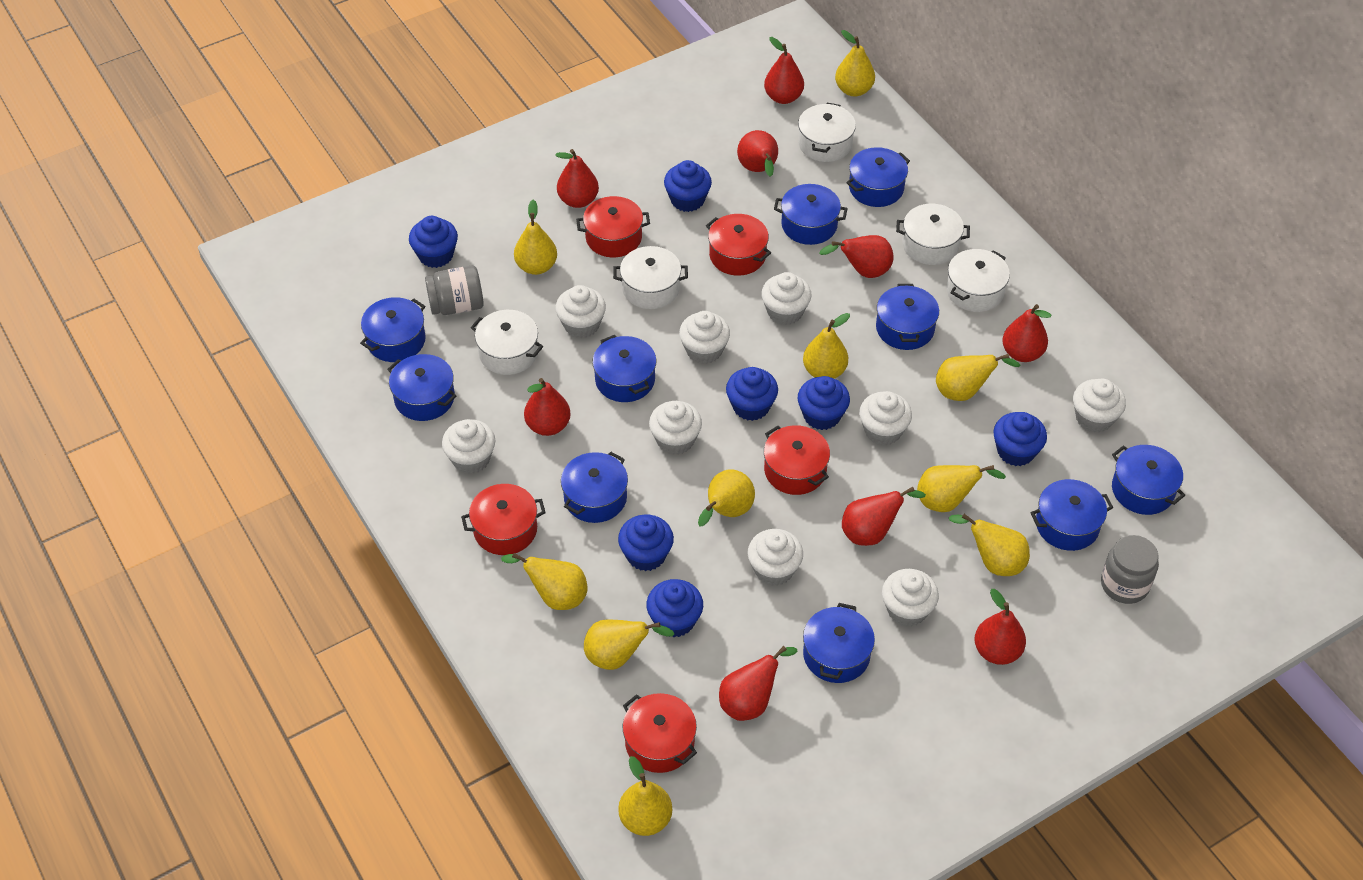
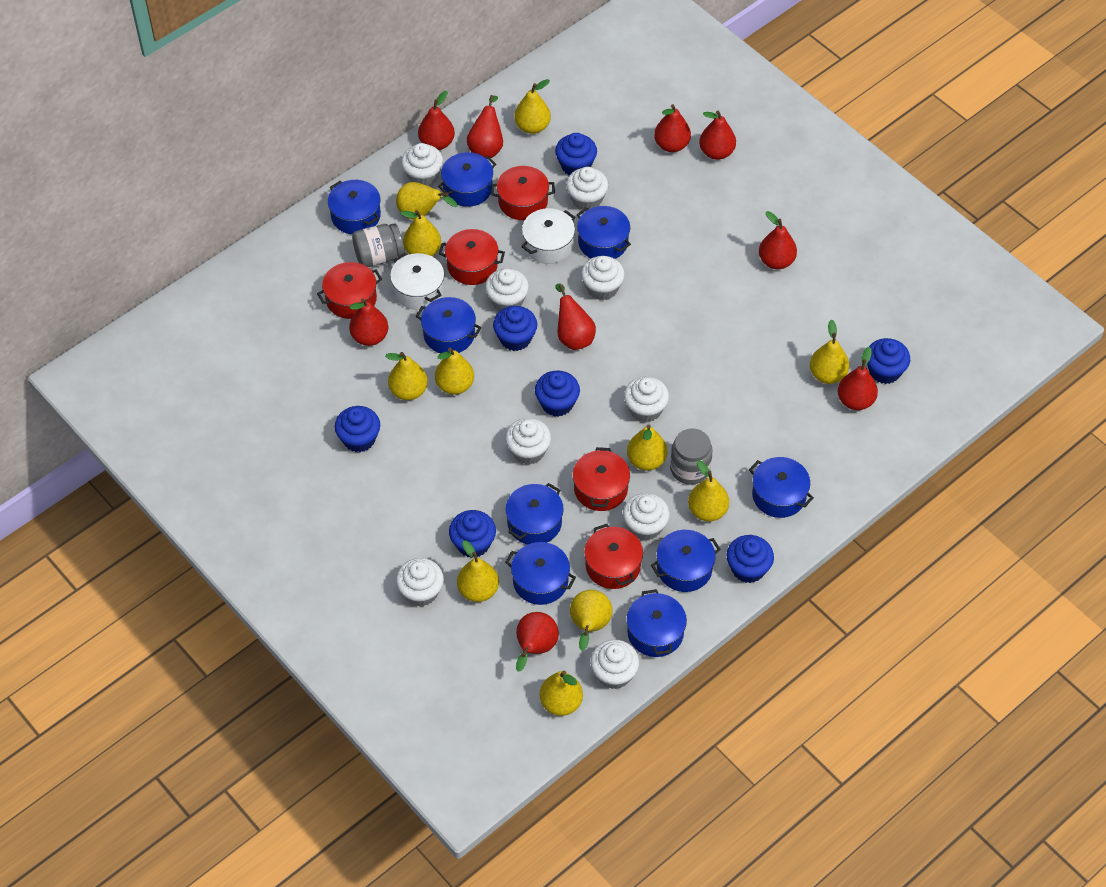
blue pot: [360,297,426,362] [387,354,457,421] [561,452,628,523] [592,335,656,402] [774,184,848,245] [803,603,875,683] [846,147,910,207] [876,284,939,350] [1031,479,1113,551] [1112,445,1185,515] = 10 -> [328,180,381,234] [416,297,482,353] [438,152,496,207] [505,483,564,544] [505,542,576,605] [577,206,631,259] [627,589,687,657] [651,530,721,592] [749,457,814,518] = 9
white pot: [471,310,543,375] [613,246,688,309] [798,103,856,162] [896,204,970,265] [946,249,1010,312] = 5 -> [390,253,444,310] [521,208,576,264] = 2
yellow pear: [501,553,588,610] [514,200,557,275] [584,619,674,670] [618,756,672,836] [698,469,755,527] [803,313,850,379] [835,30,875,96] [917,465,1006,512] [936,354,1020,401] [949,514,1030,576] = 10 -> [385,352,428,400] [396,182,458,220] [401,210,441,256] [435,347,474,395] [457,540,499,602] [514,79,551,134] [539,671,583,716] [570,590,612,651] [627,425,667,471] [688,460,729,521] [810,320,849,384] = 11

